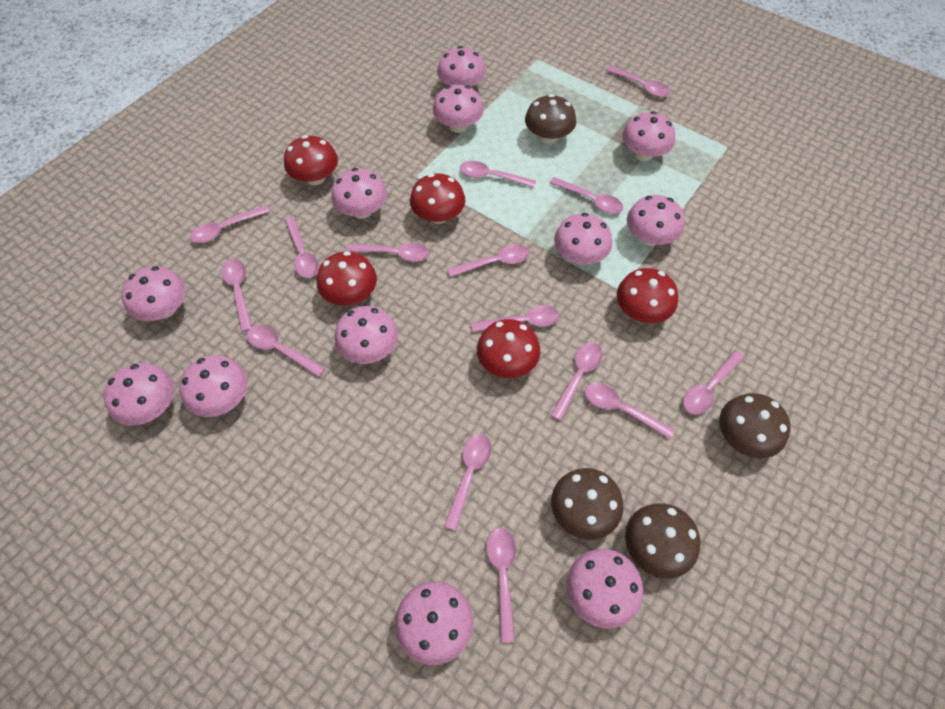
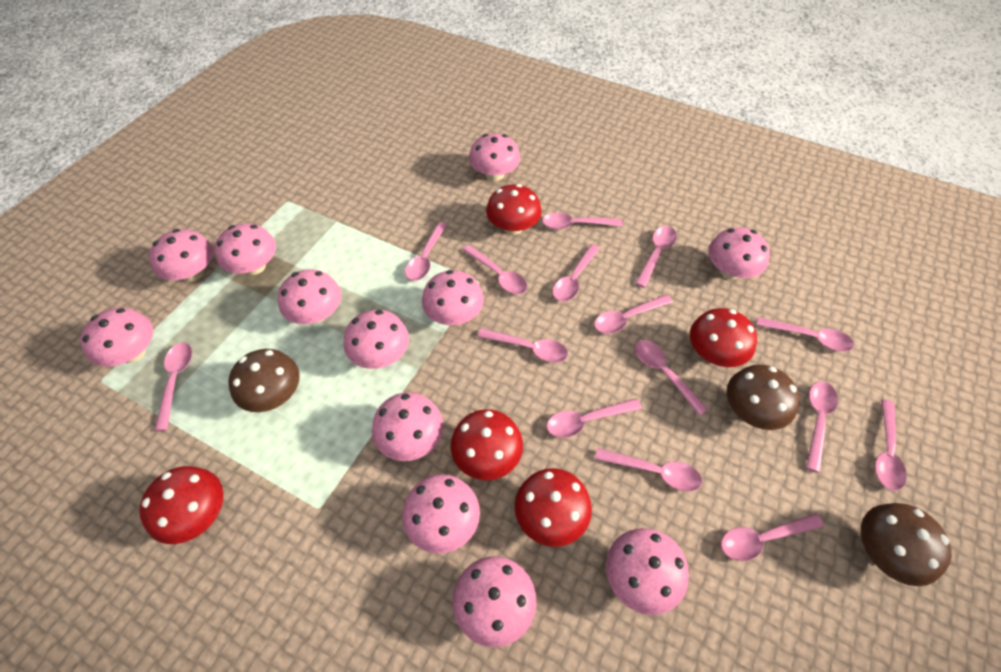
brown mushroom: [525,94,576,144] [551,468,623,540] [625,503,701,579] [719,393,791,458] = 4 -> [228,349,300,412] [727,365,800,430] [861,503,952,586] = 3

